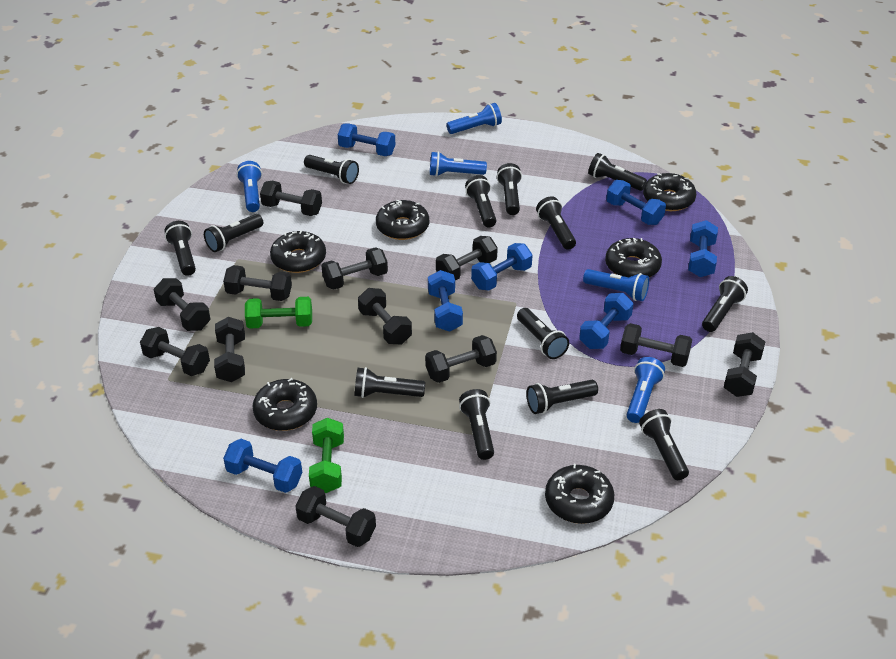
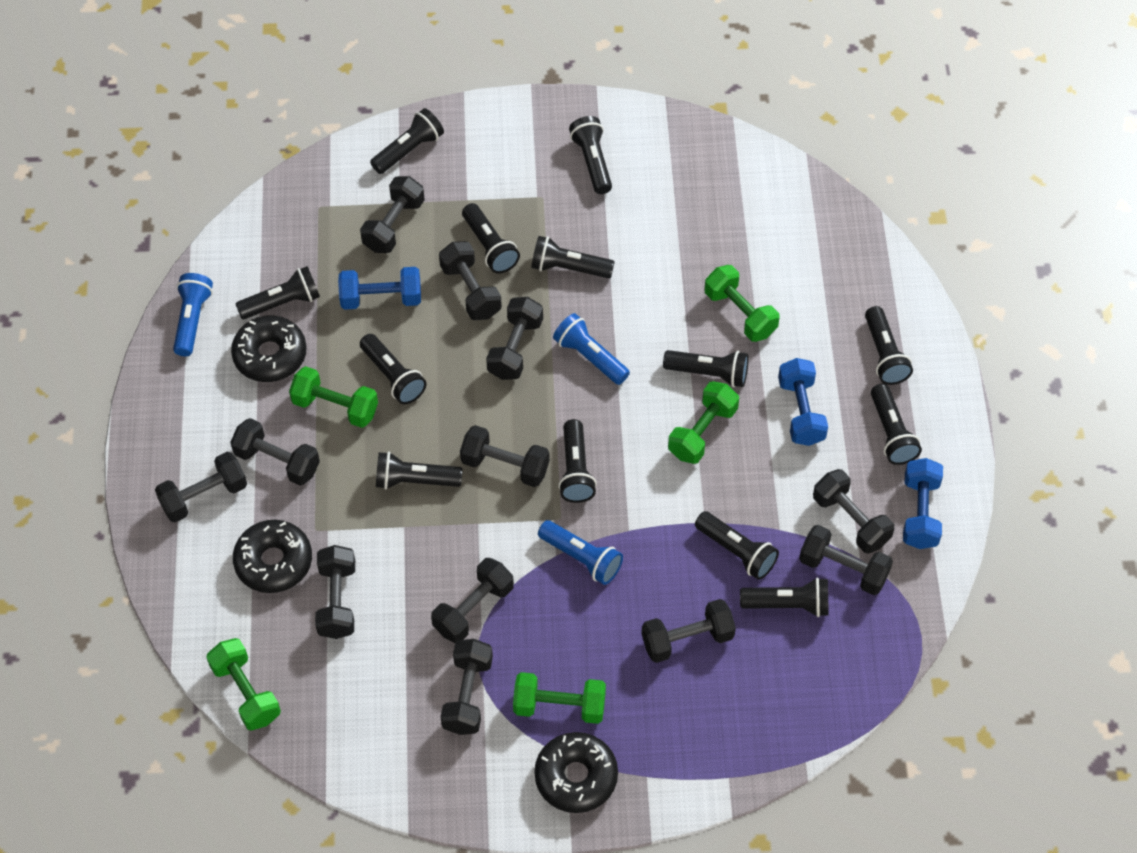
black donut: [252,378,317,431] [270,230,326,273] [376,200,429,240] [545,464,614,524] [605,238,662,277] [643,173,696,211] = 6 -> [231,315,307,382] [233,520,312,593] [534,732,618,813] = 3
blue dumbbell: [223,439,302,493] [338,123,395,156] [428,270,463,332] [471,243,533,291] [579,293,633,349] [606,180,666,225] [688,220,718,277] = 7 -> [338,267,421,310] [778,358,828,446] [903,458,943,549] = 3
blue flashlight: [237,161,262,212] [430,151,487,177] [447,103,502,134] [583,269,649,301] [626,357,665,423] = 5 -> [173,273,213,356] [538,520,623,585] [553,313,630,385] = 3
green dumbbell: [245,297,312,329] [309,418,344,493] = 2 -> [206,638,281,731] [289,366,378,428] [513,672,606,724] [668,381,739,464] [705,265,780,342] = 5

